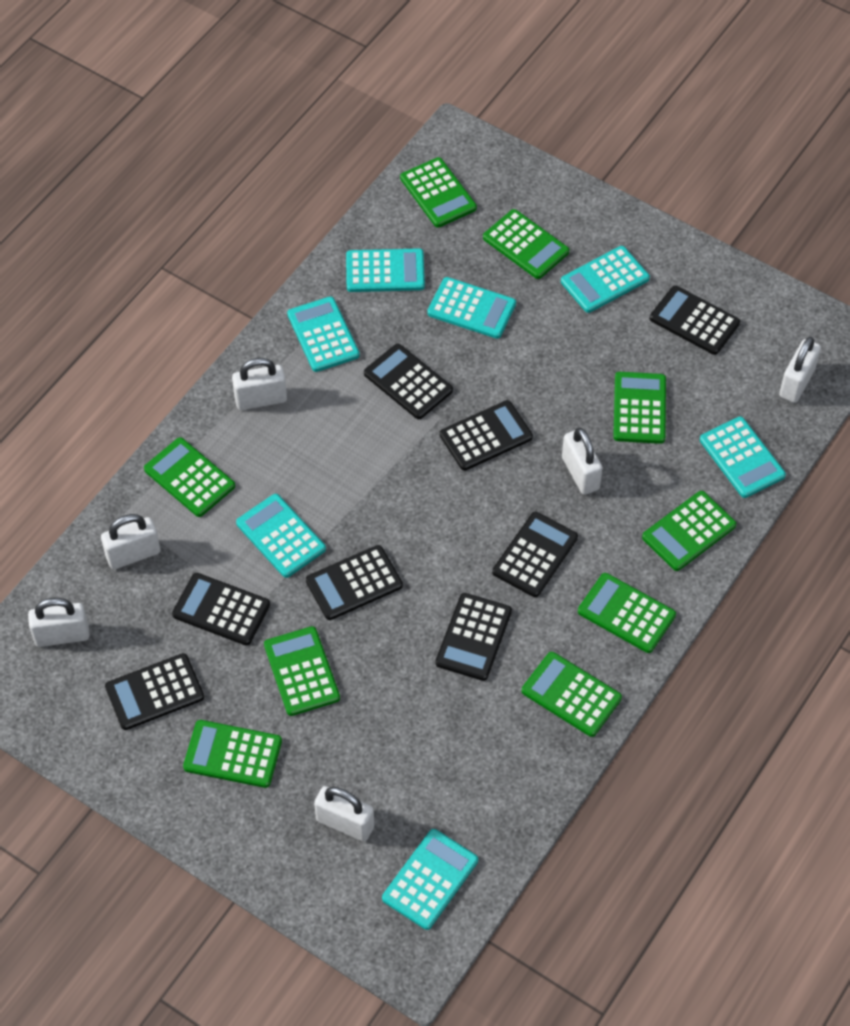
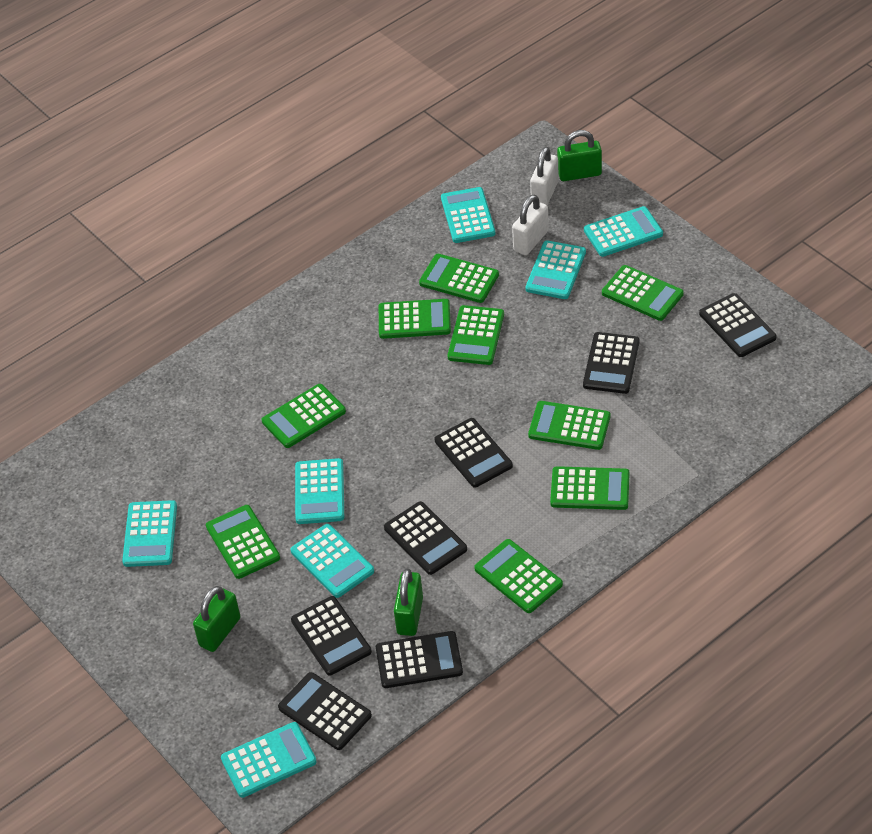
black calculator: [105,653,204,730] [172,573,270,646] [306,545,403,620] [364,344,453,419] [435,593,512,681] [440,400,533,471] [492,512,578,597] [650,285,740,355] = 8 -> [278,672,372,750] [291,596,372,675] [376,631,463,688] [384,501,467,575] [435,418,513,488] [583,332,639,394] [699,293,777,357] = 7
green padlock: none = 0 -> [193,586,241,652] [394,569,423,636] [557,130,602,181] = 3
white padlock: [28,598,90,647] [101,514,161,569] [232,358,287,410] [314,786,374,842] [562,428,603,495] [779,336,821,403] = 6 -> [512,194,549,255] [530,147,559,205] = 2

